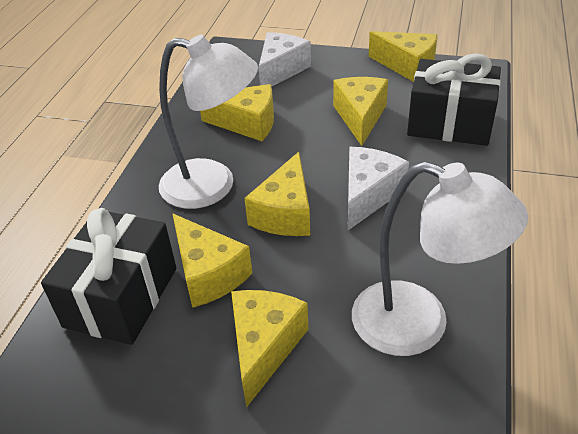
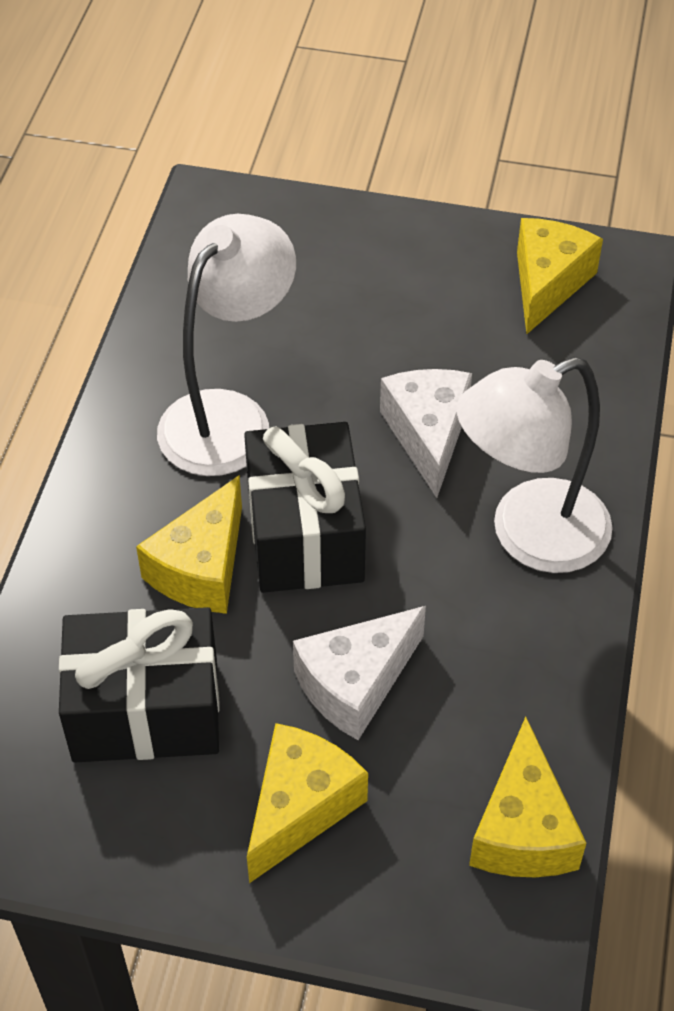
yellow cheese: [173,214,252,308] [200,84,274,141] [231,290,308,408] [244,152,310,236] [333,77,388,146] [369,31,438,82] = 6 -> [136,475,242,614] [247,723,368,883] [469,717,586,877] [517,218,603,334] = 4

